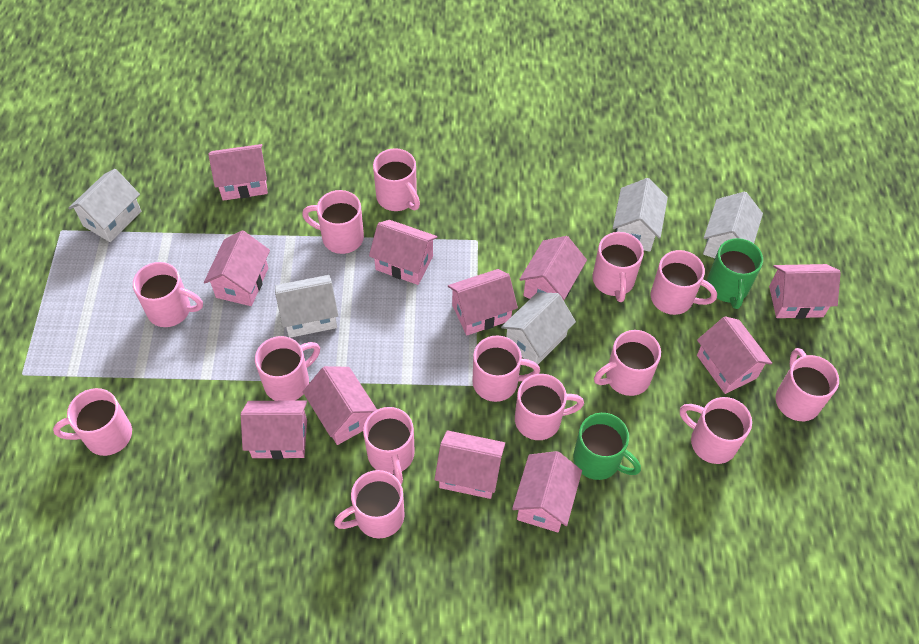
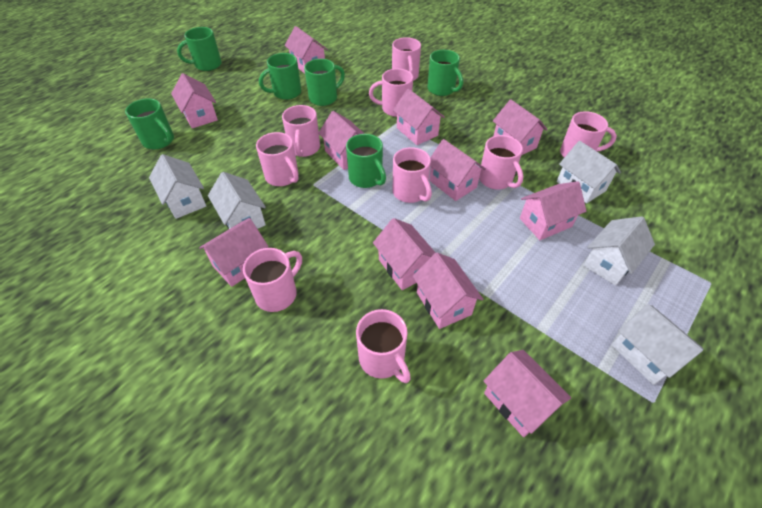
green mug: [573,413,641,480] [707,238,763,309] = 2 -> [125,98,174,150] [177,27,222,71] [259,53,301,100] [304,59,345,106] [346,134,386,188] [428,50,463,96] = 6
pink mug: [53,388,132,456] [133,262,203,327] [255,336,320,401] [302,190,364,254] [334,470,405,539] [363,407,415,484] [373,148,420,211] [472,335,540,402] [515,374,584,440] [593,232,644,302] [594,330,661,396] [651,250,717,315] [680,397,752,464] [775,348,839,421] = 14 -> [243,248,302,312] [256,132,298,186] [282,105,320,157] [356,309,411,383] [369,68,413,117] [392,37,421,81] [393,147,432,203] [479,135,523,189] [560,111,617,158] = 9

